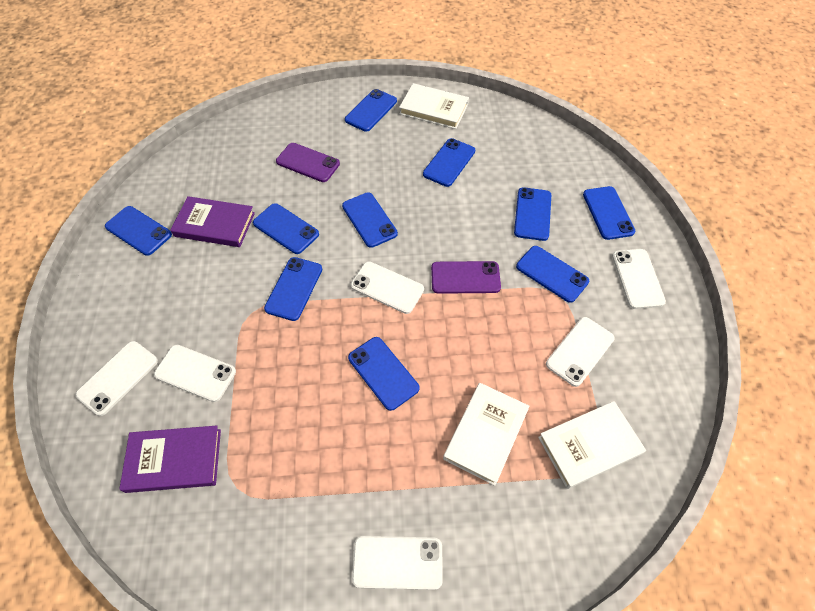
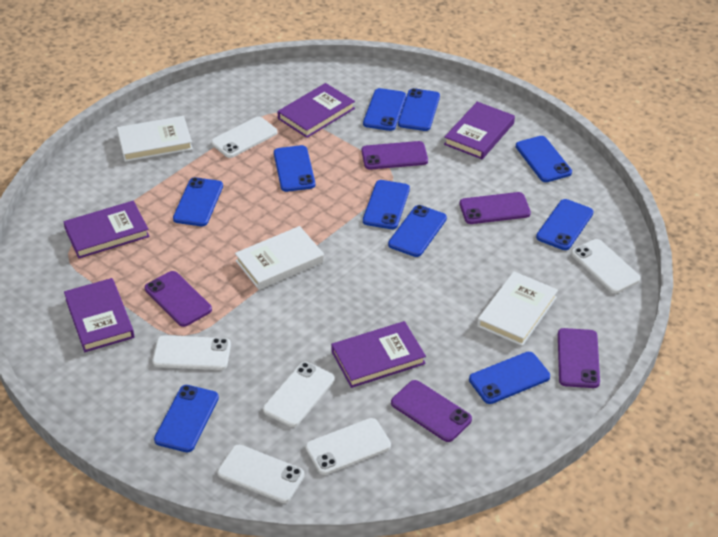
purple book: [119,426,221,493] [170,196,255,247] = 2 -> [63,201,150,258] [64,278,134,352] [277,83,355,138] [331,321,426,388] [444,102,515,159] = 5
purple phone: [276,143,340,182] [431,261,501,294] = 2 -> [145,271,212,327] [361,141,428,170] [391,380,472,442] [460,192,531,224] [558,328,600,388] = 5

